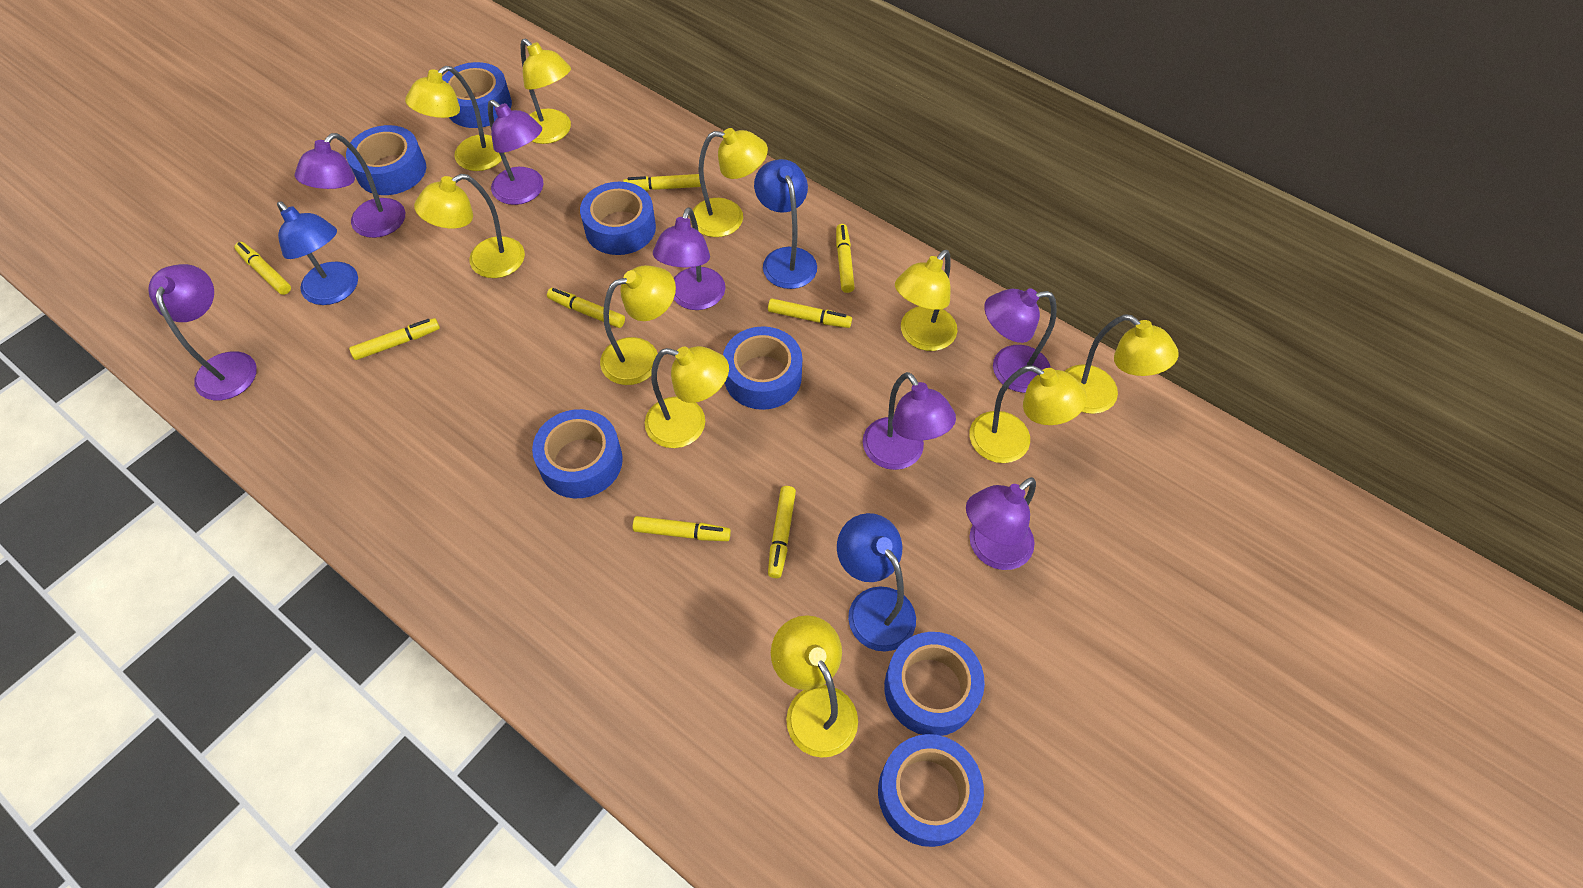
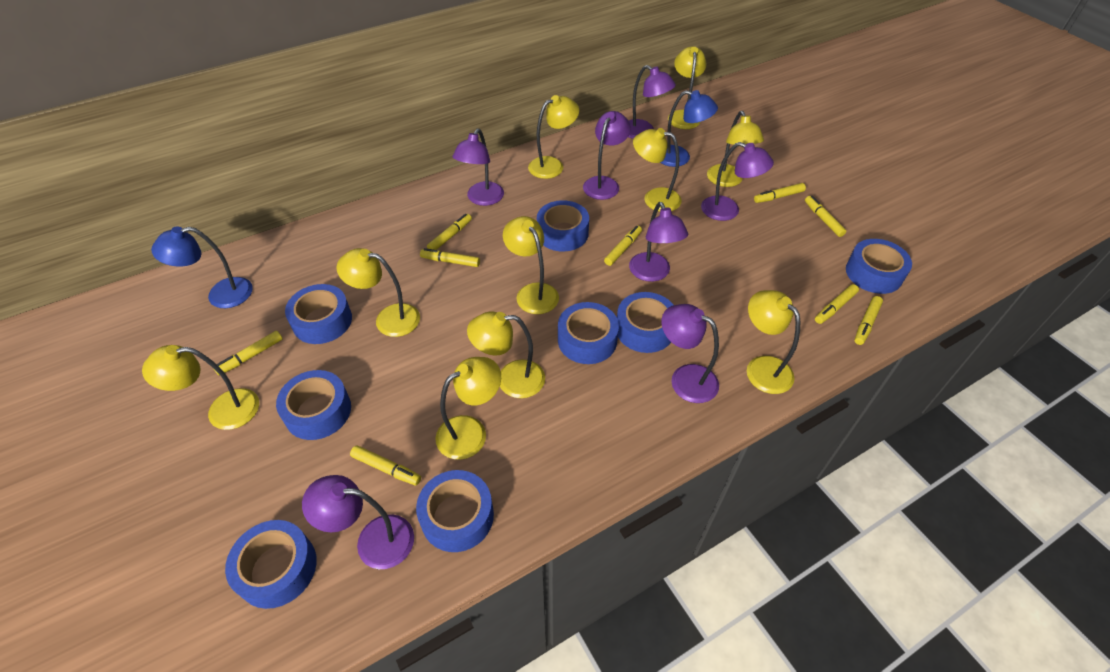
blue lamp: [277,201,358,305] [754,159,817,289] [837,513,916,652] = 3 -> [151,227,253,308] [660,90,718,167] = 2
blue tape: [346,125,426,195] [442,62,512,128] [532,409,623,498] [580,182,656,255] [723,326,802,410] [878,734,984,847] [884,632,985,736] = 7 -> [225,520,317,609] [276,370,351,440] [285,284,352,344] [416,470,494,552] [537,200,589,252] [558,302,619,364] [617,292,673,353] [846,239,912,294] = 8
yellow marker: [234,242,291,295] [349,318,440,360] [547,288,625,328] [623,174,701,191] [633,516,731,541] [768,299,852,328] [768,486,796,578] [836,224,855,293] = 8 -> [213,331,283,375] [350,445,421,486] [420,248,480,267] [427,214,472,250] [604,226,642,266] [754,183,806,203] [805,196,846,237] [815,284,859,324] [854,296,883,345] = 9

